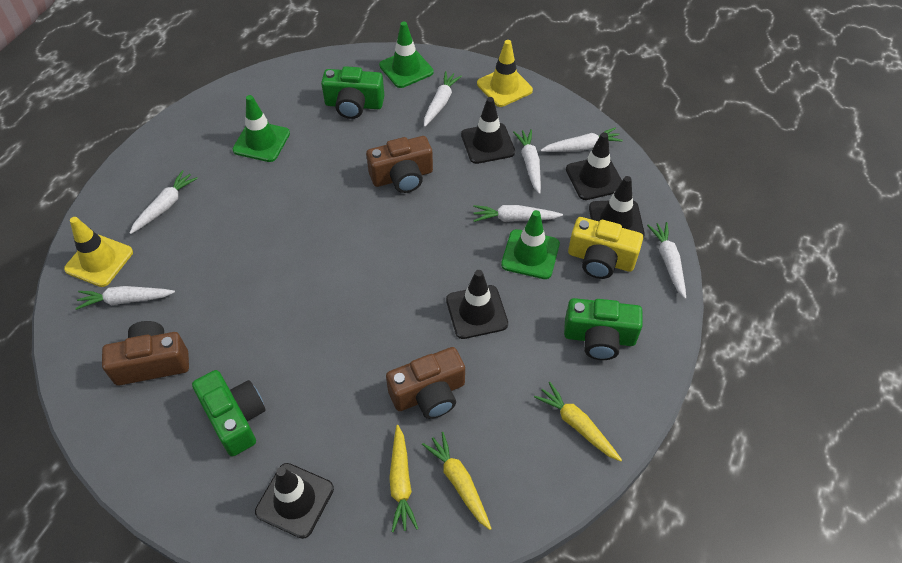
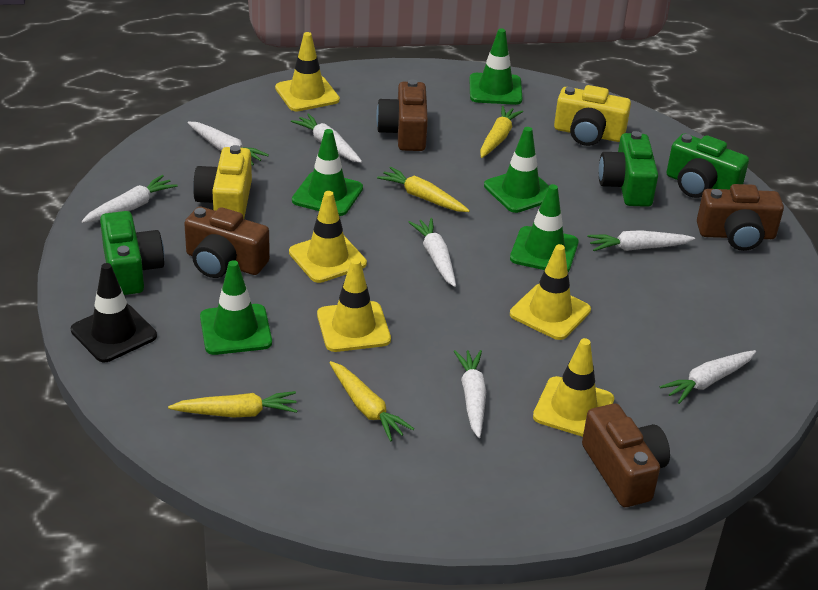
black traffic cone: [255,463,334,539] [446,270,508,339] [461,97,515,164] [566,132,622,200] [589,176,645,237] = 5 -> [71,263,157,362] = 1
brown camera: [102,321,189,386] [366,136,433,193] [386,347,465,419] = 3 -> [184,207,270,278] [376,79,428,151] [582,403,670,507] [697,184,784,251] = 4
green traffic cone: [233,95,290,162] [379,21,434,88] [501,210,560,279] = 3 -> [200,260,272,355] [292,129,363,216] [469,28,523,105] [484,127,549,213] [510,184,578,272] = 5
yellow camera: [568,217,643,279] = 1 -> [193,145,252,219] [554,85,631,146] = 2
yellow carrot: [389,425,418,532] [422,432,492,530] [534,382,622,462] = 3 -> [168,391,297,418] [329,361,414,442] [377,167,470,212] [480,106,523,158] = 4
yellow traffic cone: [64,217,133,287] [477,40,533,107] = 2 -> [275,32,340,112] [289,191,367,283] [317,258,391,352] [510,244,591,340] [533,338,614,437] = 5

